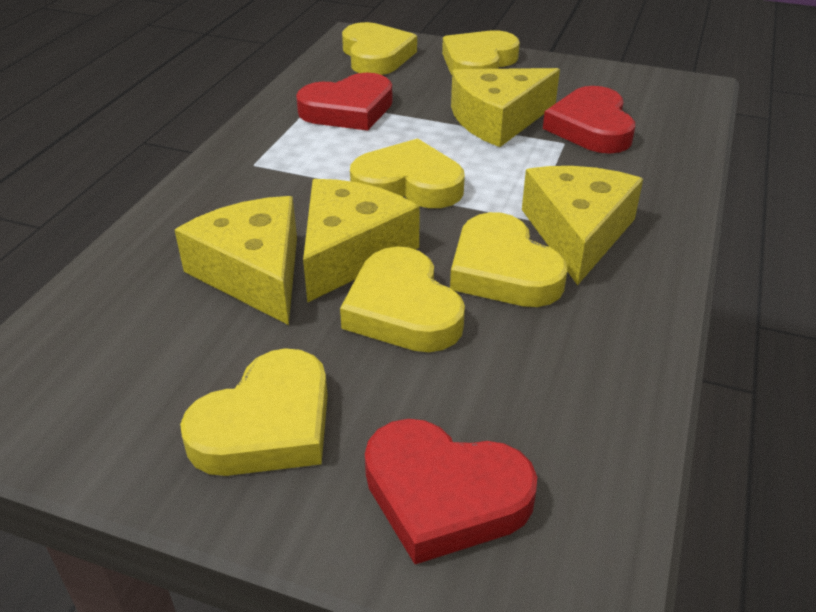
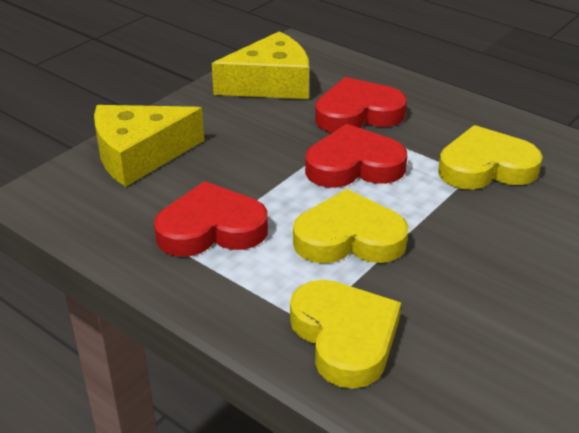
yellow cheese: [175,196,297,325] [303,179,420,302] [451,68,560,147] [522,166,643,285] = 4 -> [94,105,204,187] [212,32,309,99] = 2
yellow heart: [180,348,328,476] [340,247,465,352] [342,22,417,75] [350,138,465,208] [442,30,520,75] [450,212,567,307] = 6 -> [290,280,401,389] [293,189,409,264] [438,125,543,190] = 3

